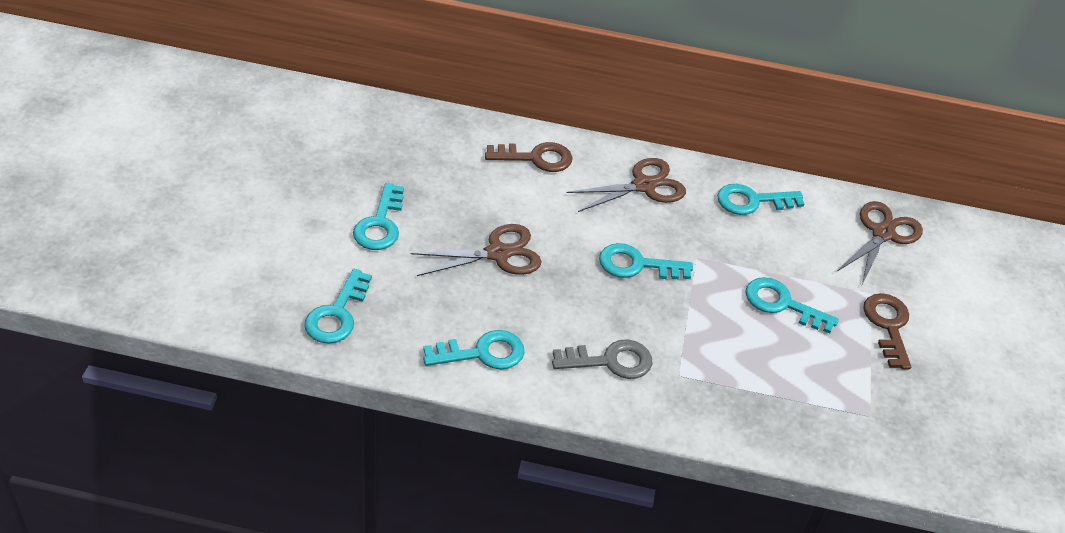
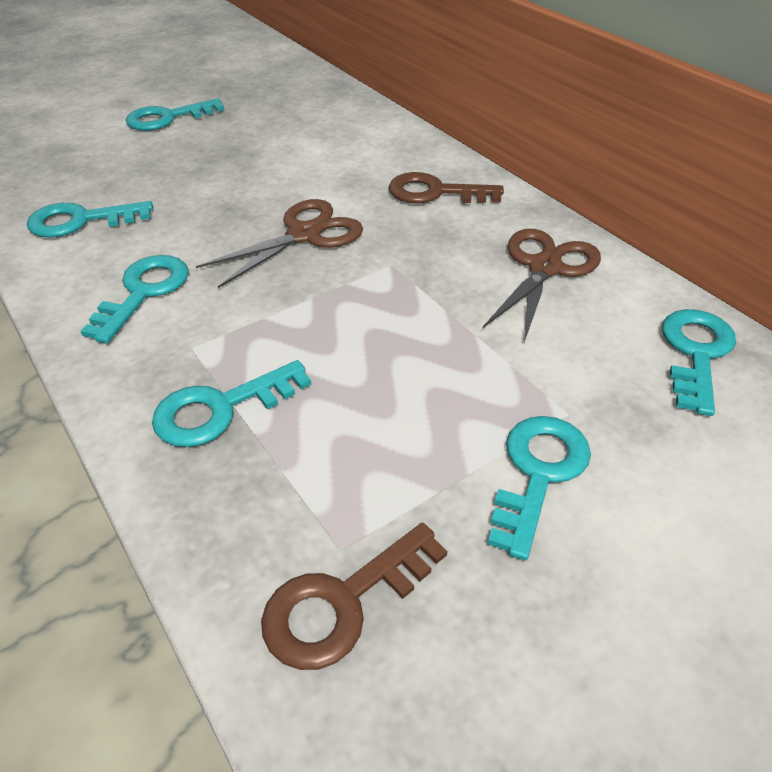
brown scissors: [411,224,542,276] [566,158,686,212] [837,201,923,284] = 3 -> [196,199,363,288] [483,229,601,342] = 2
grey key: [552,339,652,379] = 1 -> none = 0

